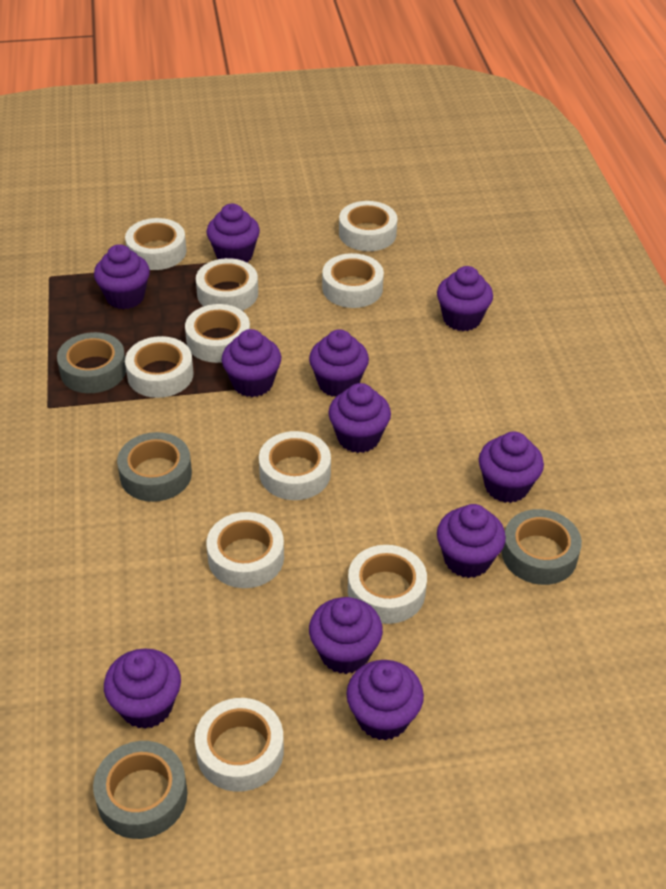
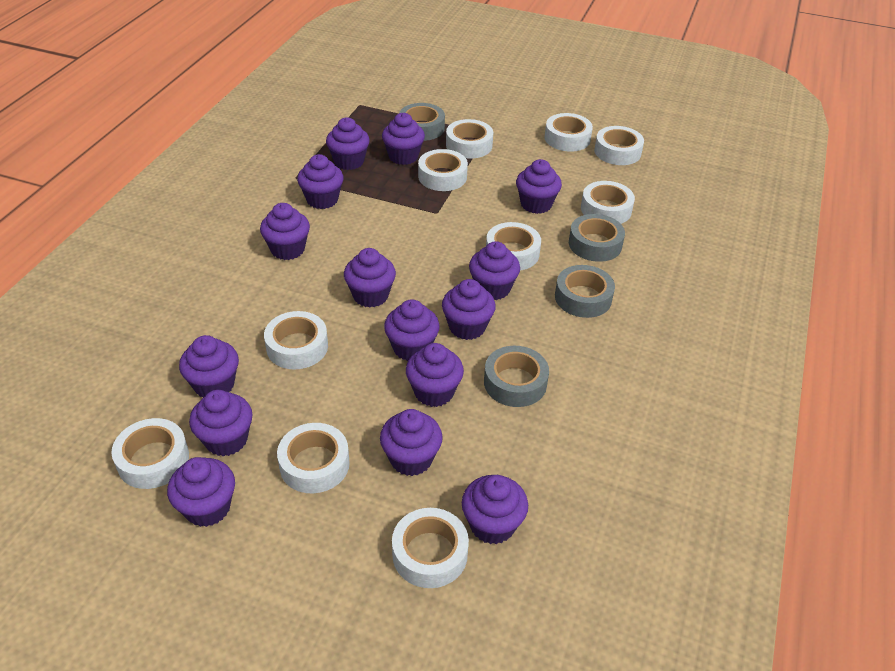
purple cupcake: [94,244,150,309] [104,648,181,729] [206,204,260,263] [222,329,281,397] [309,329,369,397] [309,597,383,674] [328,383,391,453] [346,660,424,740] [437,266,493,331] [437,504,506,578] [479,432,544,503] = 11 -> [167,457,235,527] [179,335,239,398] [189,390,253,456] [260,203,310,260] [297,154,344,209] [326,118,370,170] [344,248,396,308] [380,409,443,476] [382,113,425,165] [384,299,440,361] [406,343,464,407] [442,279,496,340] [462,475,528,544] [469,241,520,300] [516,159,562,214] = 15

